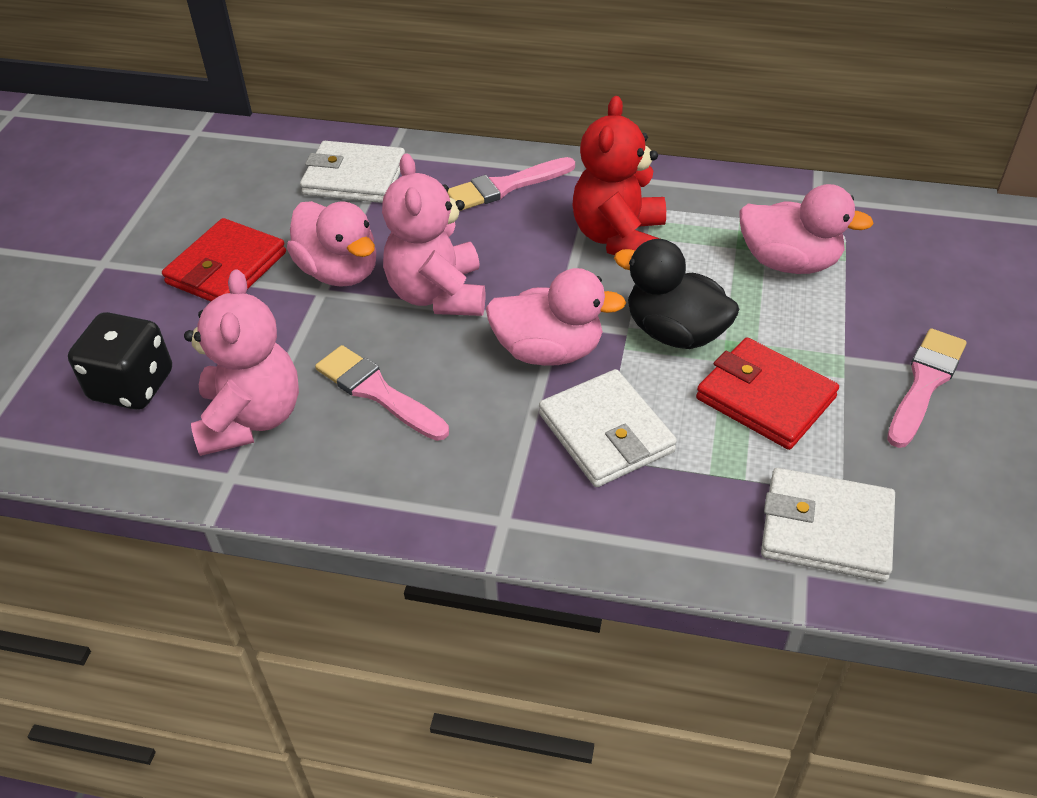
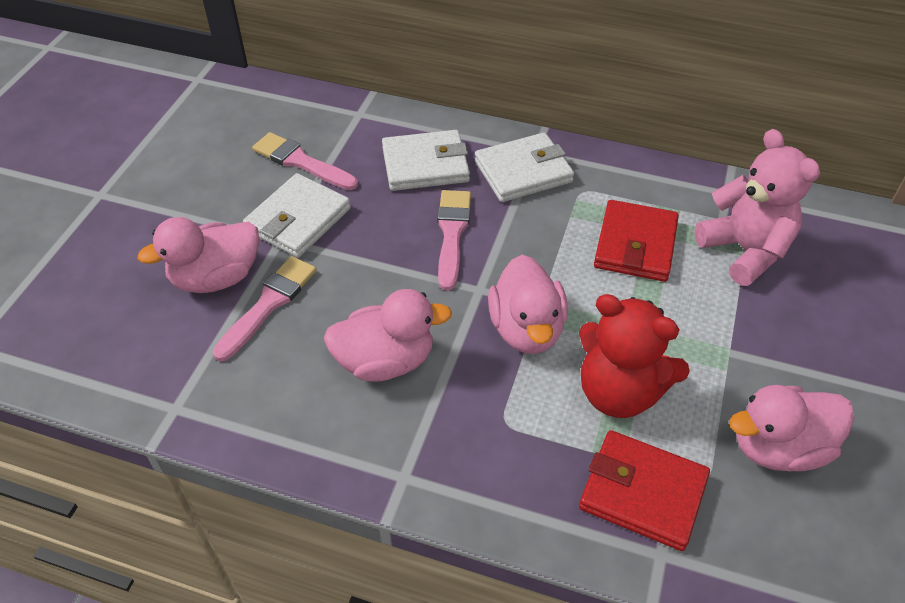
black dice: [68,312,172,410] = 1 -> none = 0
black duck: [614,239,739,349] = 1 -> none = 0
pink duck: [287,201,376,287] [486,268,626,366] [739,184,874,274] = 3 -> [137,217,259,293] [324,289,452,382] [488,255,568,354] [729,385,855,471] = 4
pink teddy bear: [184,269,299,456] [382,153,485,316] = 2 -> [694,129,820,286] = 1

